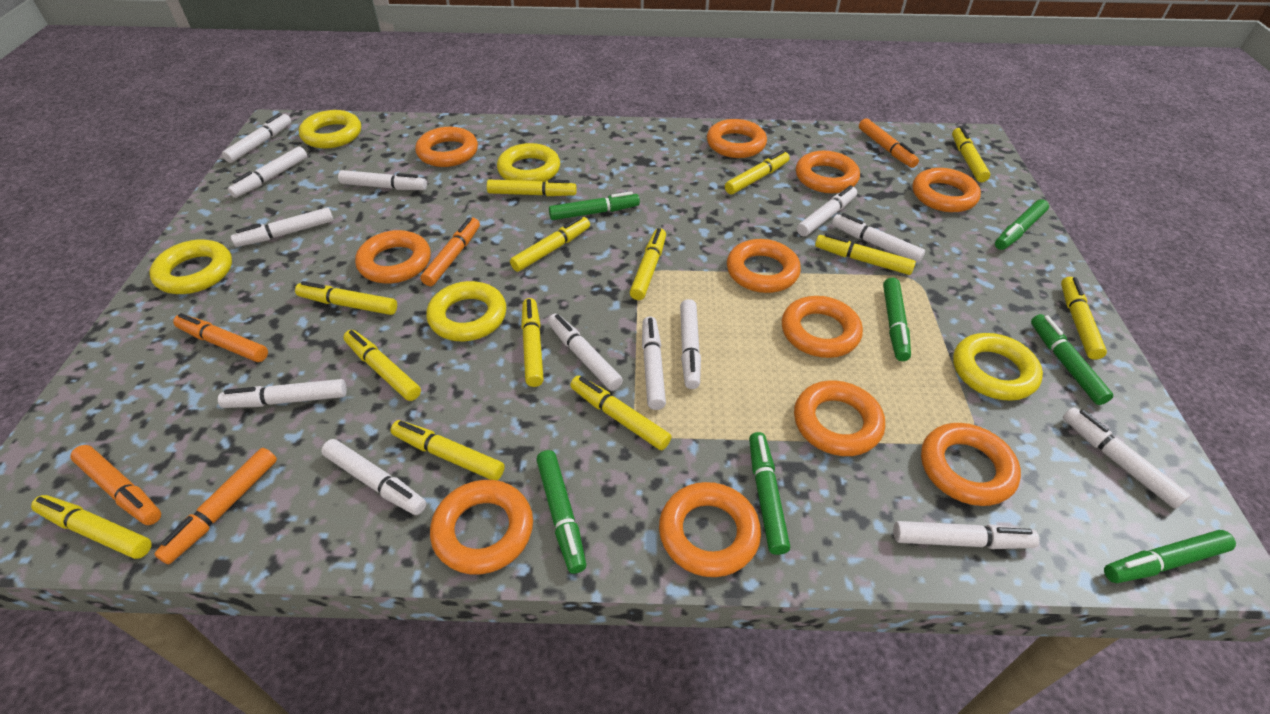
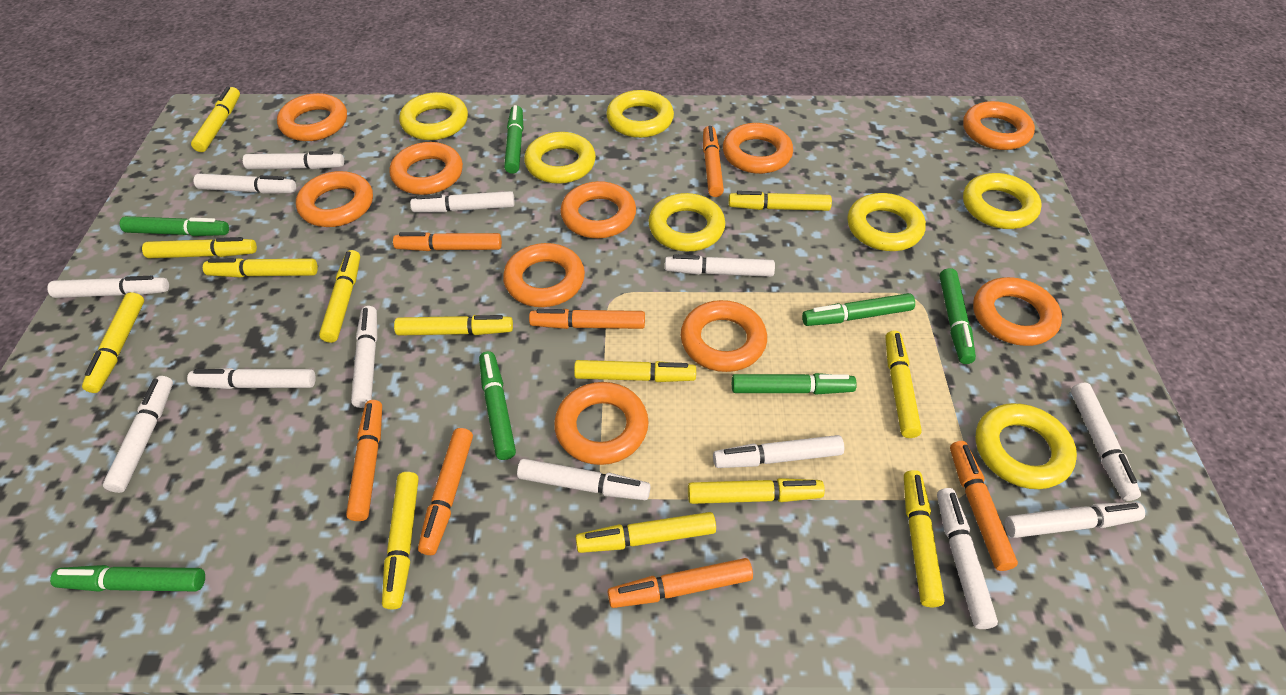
orange marker: [71,445,161,525] [154,448,277,564] [173,313,268,362] [421,217,480,286] [859,118,919,168] = 5 -> [346,400,382,521] [393,232,502,251] [418,428,473,555] [529,309,645,329] [608,558,753,608] [703,126,724,197] [950,441,1018,571] = 7
orange ring: [355,230,431,284] [415,127,478,167] [430,480,533,575] [659,482,761,577] [707,119,767,158] [727,239,801,293] [782,296,863,358] [794,381,885,456] [796,151,860,193] [913,168,981,212] [921,423,1021,506] = 11 -> [277,93,347,141] [296,171,373,227] [389,142,463,195] [503,243,585,307] [554,382,649,465] [560,181,636,238] [681,300,767,372] [723,123,793,174] [963,101,1035,150] [973,277,1062,346] = 10
yellow ring: [149,240,232,294] [299,110,361,149] [426,281,506,341] [497,143,560,182] [953,333,1043,401] = 5 -> [399,92,468,140] [524,132,596,184] [606,90,674,138] [648,193,725,252] [847,193,926,251] [963,173,1042,229] [976,403,1077,489] = 7

